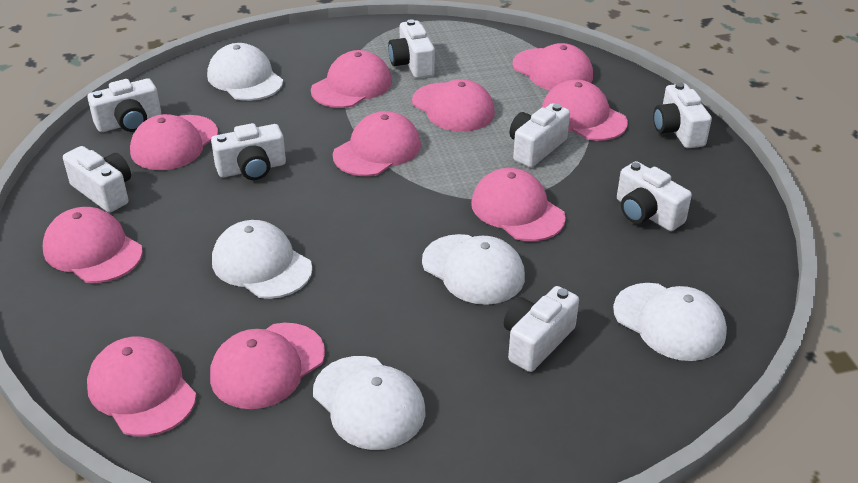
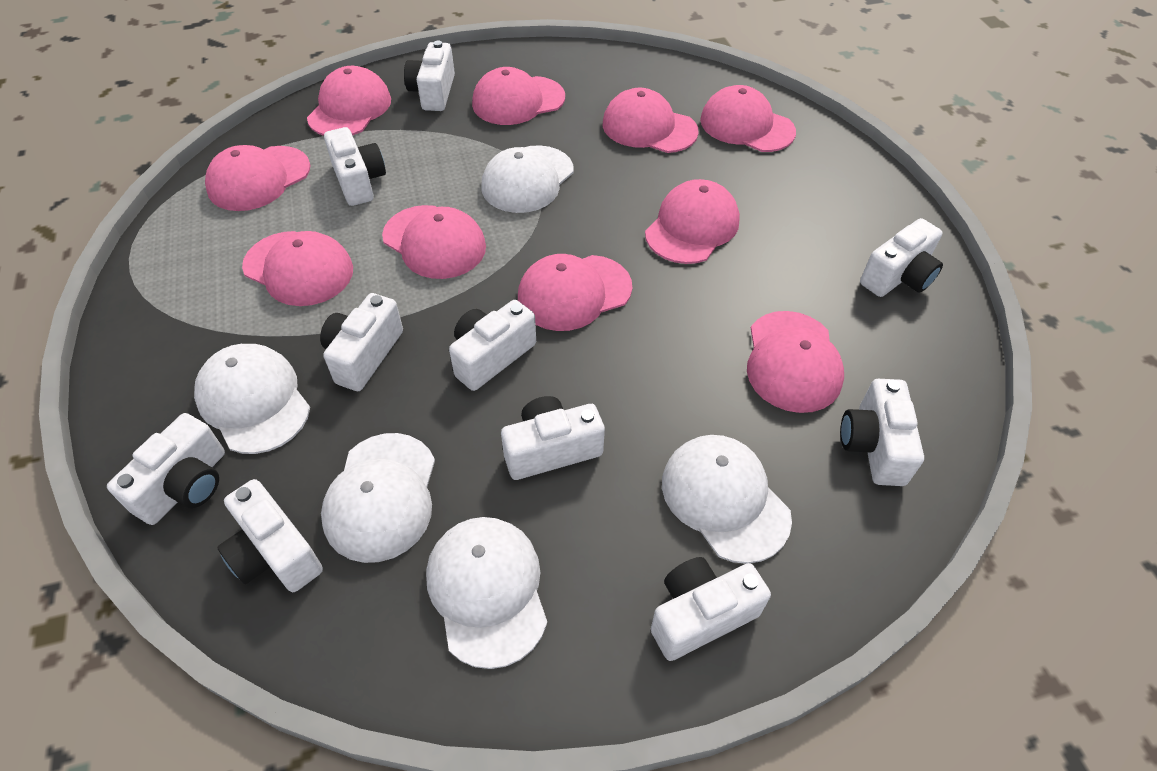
white camera: [63,146,131,213] [87,78,161,132] [211,123,286,180] [388,19,435,78] [504,286,579,372] [510,103,570,168] [617,161,692,231] [653,82,712,148] = 8 -> [107,413,225,525] [217,479,323,592] [320,293,403,391] [324,127,386,206] [404,40,455,111] [449,300,536,391] [501,396,605,480] [651,557,771,661] [840,379,924,486] [860,218,943,297] = 10

